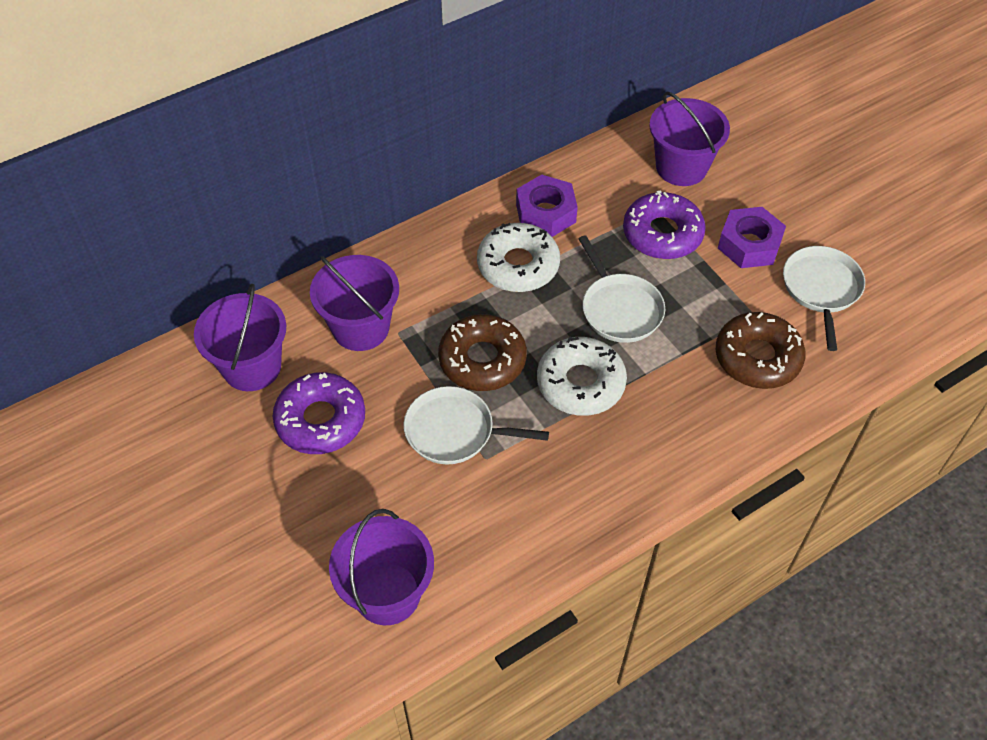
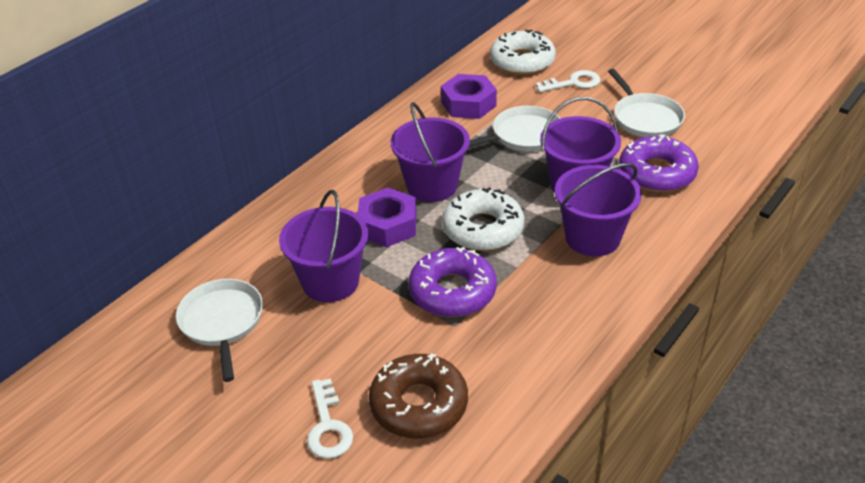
brown donut: [438,314,527,391] [716,312,806,389] = 2 -> [369,354,468,438] = 1
white key: none = 0 -> [307,378,353,459] [535,70,600,92] = 2

